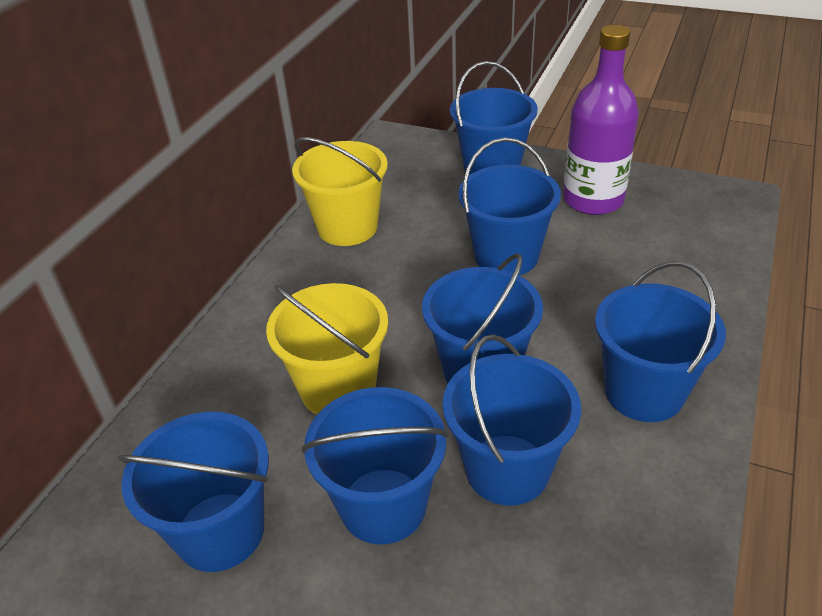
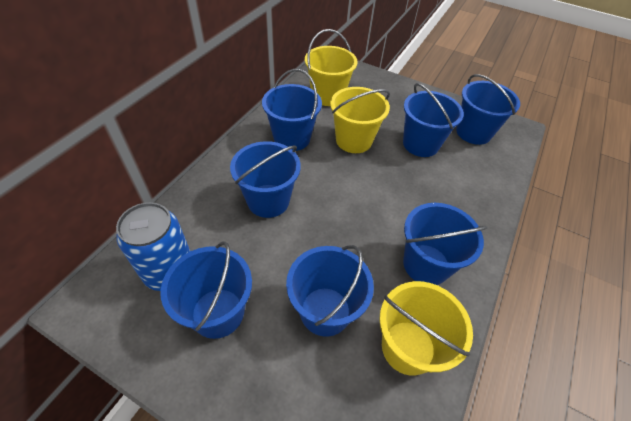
blue can: none = 0 -> [116,202,190,291] = 1
purple bottle: [563,25,639,215] = 1 -> none = 0
yellow bucket: [266,283,388,414] [292,137,388,246] = 2 -> [305,29,358,106] [330,87,390,153] [380,281,473,376] = 3

